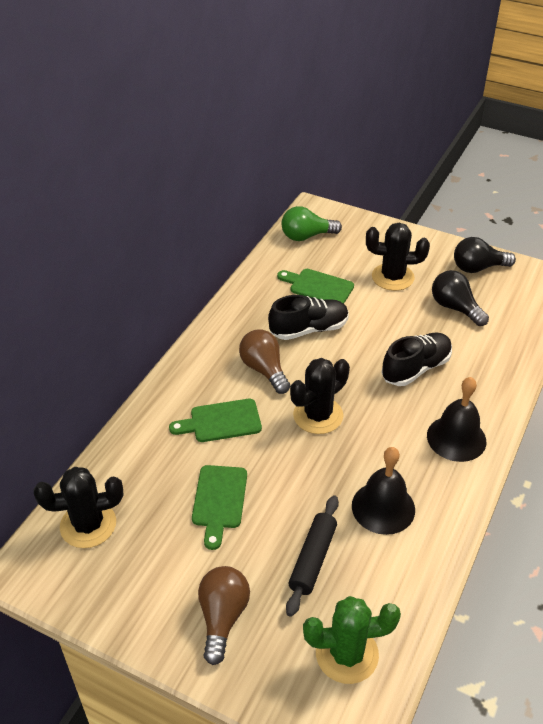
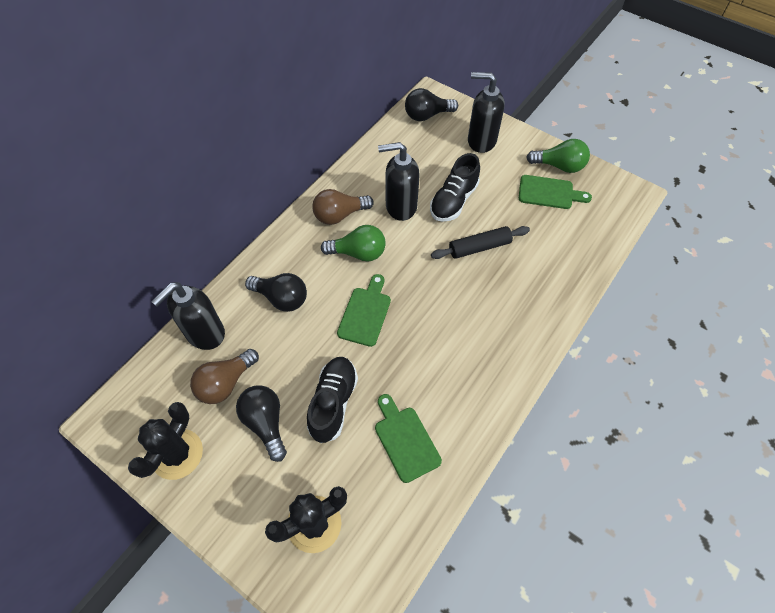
black bell: [352,447,415,535] [427,377,486,462] = 2 -> none = 0
black cactus: [34,467,123,548] [290,358,350,434] [366,223,430,291] = 3 -> [128,402,203,480] [265,486,347,553] = 2
black light bulb: [432,270,489,326] [454,237,516,273] = 2 -> [236,385,287,462] [245,273,307,312] [405,88,458,121] = 3
black soap dispenser: none = 0 -> [151,282,225,350] [378,142,419,221] [468,72,505,153] = 3
green cactus: [303,596,401,684] = 1 -> none = 0
green light bulb: [281,206,342,241] = 1 -> [321,225,386,262] [526,139,590,173] = 2

